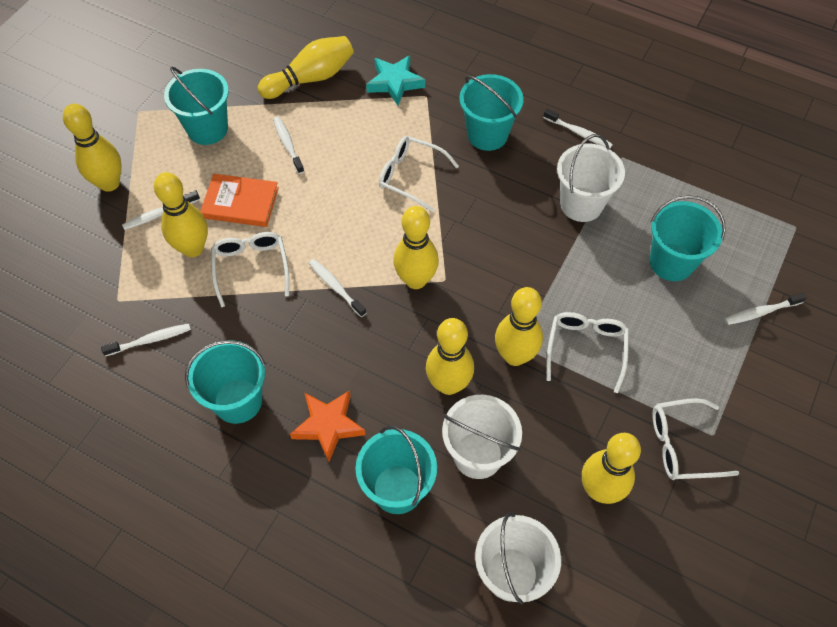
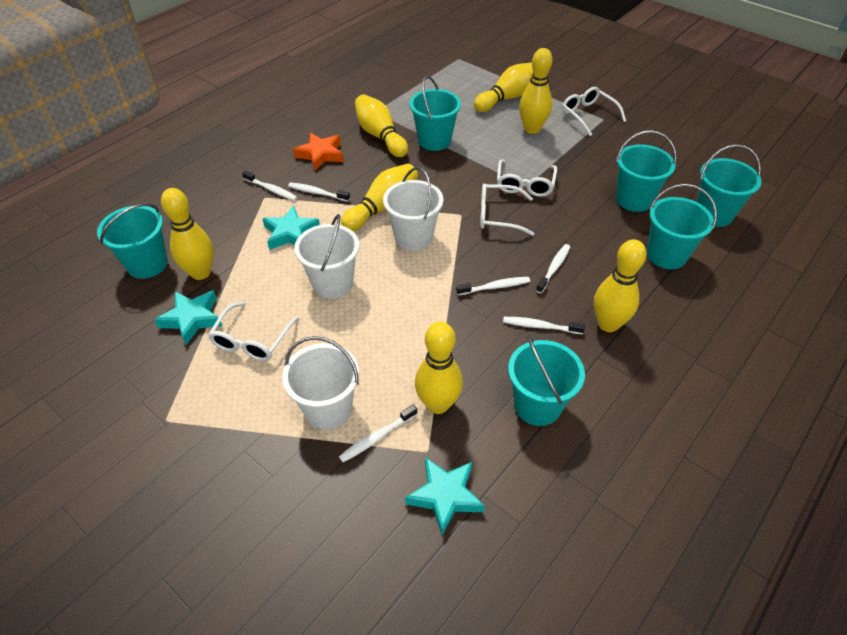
orange book: [200,174,279,227] = 1 -> none = 0
turquoise bucket: [164,66,229,145] [185,340,266,424] [355,425,437,514] [459,74,524,151] [650,195,726,281] = 5 -> [97,203,168,279] [409,75,461,151] [508,335,585,426] [616,130,677,212] [647,184,717,269] [697,144,762,227] = 6
turquoise star: [366,55,425,105] = 1 -> [154,290,222,345] [262,205,320,250] [405,457,485,535] = 3

